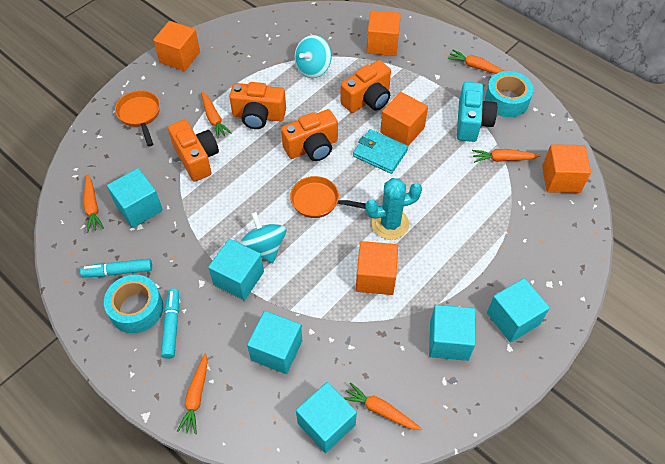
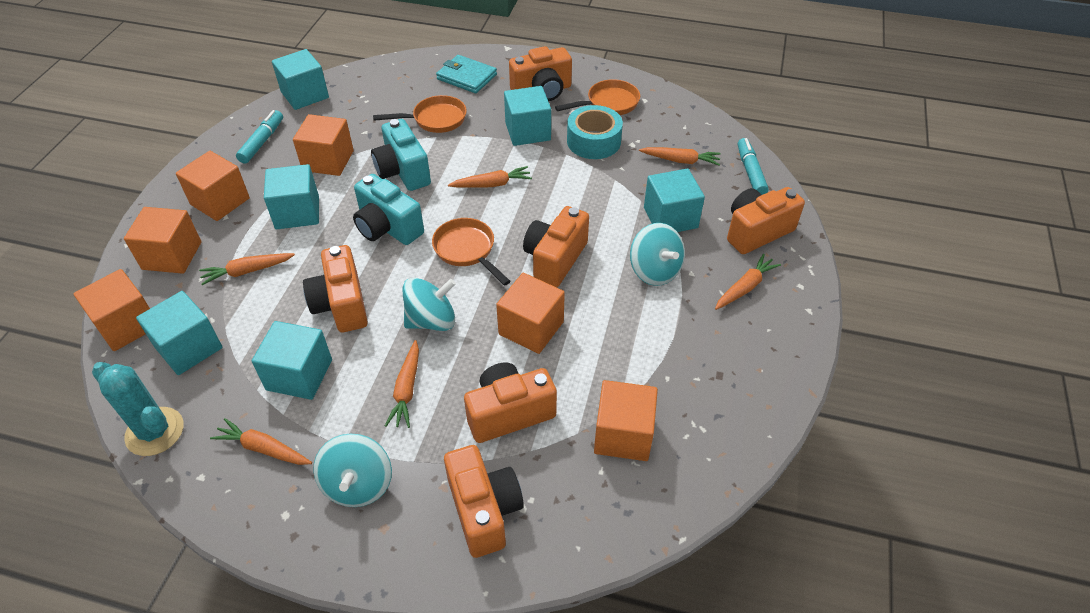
orange camera: [168,120,219,182] [229,82,286,129] [281,109,338,161] [340,60,391,113] = 4 -> [303,245,368,332] [444,445,524,558] [464,362,557,443] [509,46,572,101] [523,206,589,287] [727,187,805,254] = 6
orange cube: [153,21,200,71] [356,241,398,295] [366,10,401,56] [380,92,428,146] [542,144,591,193] = 5 -> [73,269,150,351] [124,207,201,274] [176,151,250,221] [293,114,354,176] [496,273,565,354] [594,380,658,461] = 6
orange pan: [115,90,160,147] [290,176,366,218] = 2 -> [373,95,467,133] [432,218,510,286] [555,79,640,115] = 3
turquoise camera: [457,82,497,142] = 1 -> [353,174,424,245] [371,119,431,191] = 2
turquoise spinning top: [240,212,287,263] [295,35,332,78] = 2 -> [313,434,392,507] [402,278,456,331] [630,223,685,286] = 3
turquoise tape: [104,275,163,333] [485,71,534,117] = 2 -> [567,105,623,159] = 1

